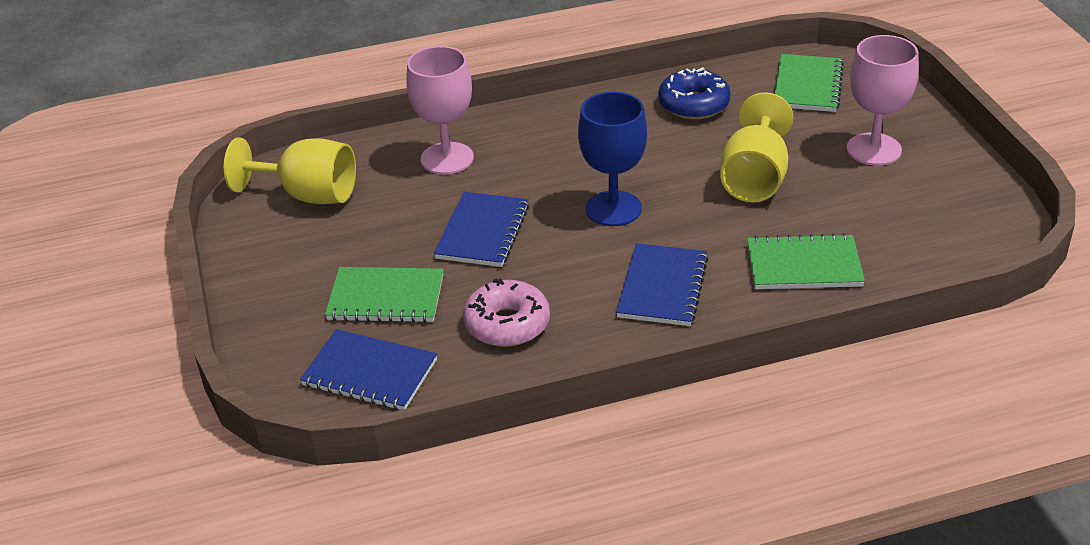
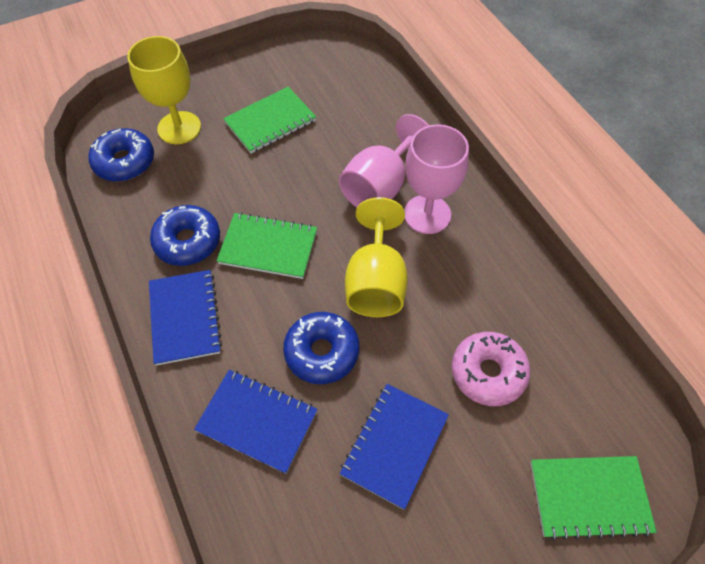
blue donut: [658,67,731,120] = 1 -> [88,128,154,182] [150,205,220,266] [283,312,359,384] = 3
blue goblet: [578,92,647,226] = 1 -> none = 0

